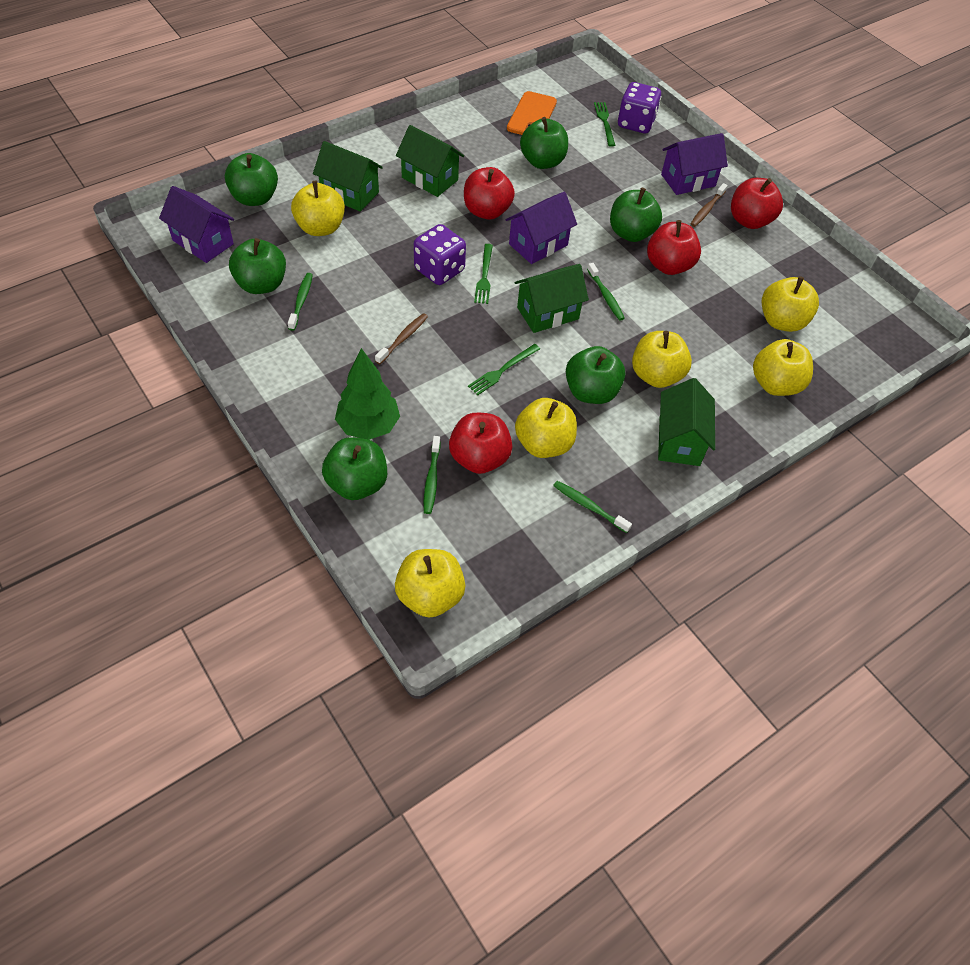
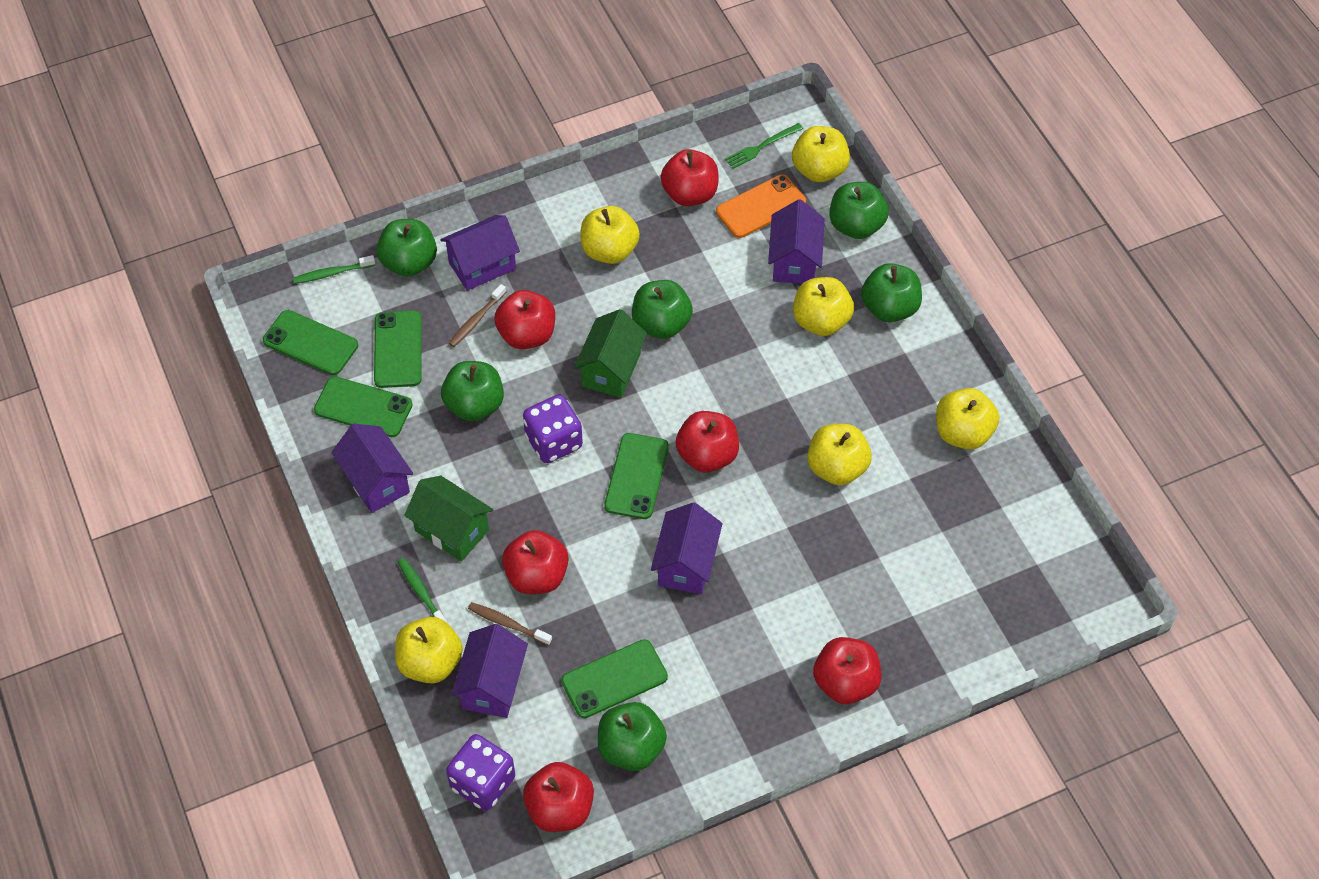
green fork: [468,344,540,395] [474,244,493,304] [594,102,615,147] = 3 -> [725,123,803,169] = 1
green house: [313,141,383,212] [396,125,464,197] [515,264,589,333] [658,378,715,466] = 4 -> [404,476,493,561] [574,309,647,398] = 2
green phone: none = 0 -> [263,310,358,375] [314,376,413,437] [374,310,422,388] [561,639,668,718] [604,433,669,519] = 5
green toothbrush: [288,273,313,331] [424,436,440,514] [553,481,632,533] [587,263,625,321] = 4 -> [293,255,375,284] [397,558,447,623] = 2
green tree: [335,348,400,440] = 1 -> none = 0
purple house: [159,186,234,263] [506,192,577,264] [661,133,728,195] = 3 -> [331,424,413,513] [440,215,520,291] [451,624,528,718] [651,502,723,595] [768,199,825,284] = 5
red apple: [449,413,512,474] [464,167,515,219] [647,220,701,275] [731,178,783,229] = 4 -> [494,290,555,349] [502,530,569,594] [523,762,594,832] [661,149,719,206] [676,411,739,472] [813,637,881,704] = 6

